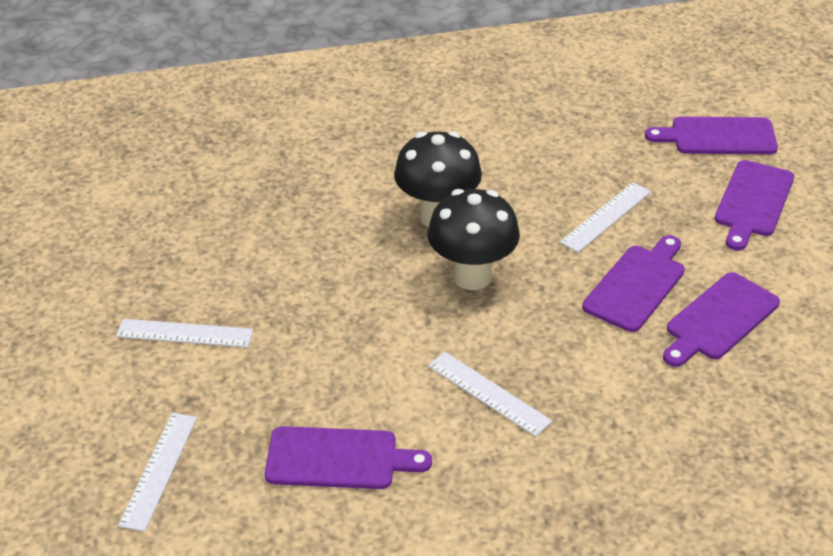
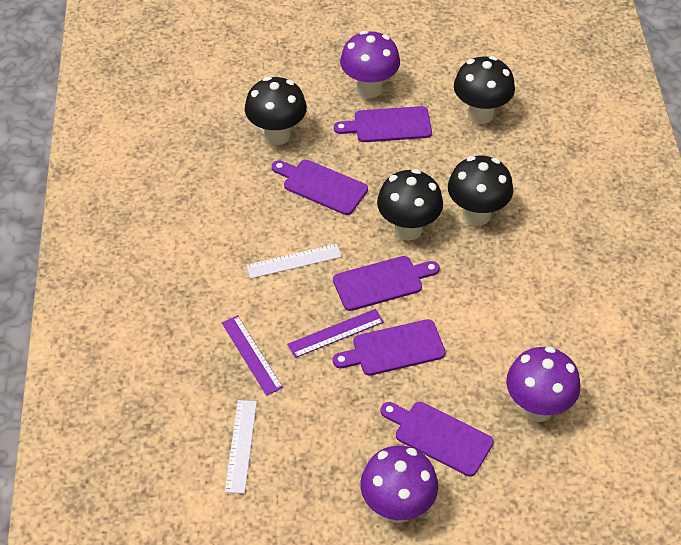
black mushroom: [394,131,482,227] [428,189,520,290] = 2 -> [245,76,307,145] [377,169,443,241] [448,156,513,226] [454,56,515,124] = 4
purple mushroom: none = 0 -> [340,30,400,98] [360,446,438,523] [506,346,580,422] = 3
purple ruler: none = 0 -> [222,315,283,396] [287,309,384,358] = 2
white ruler: [116,319,253,348] [118,413,197,532] [428,352,552,437] [560,182,651,253] = 4 -> [225,400,257,494] [246,244,342,279] = 2

